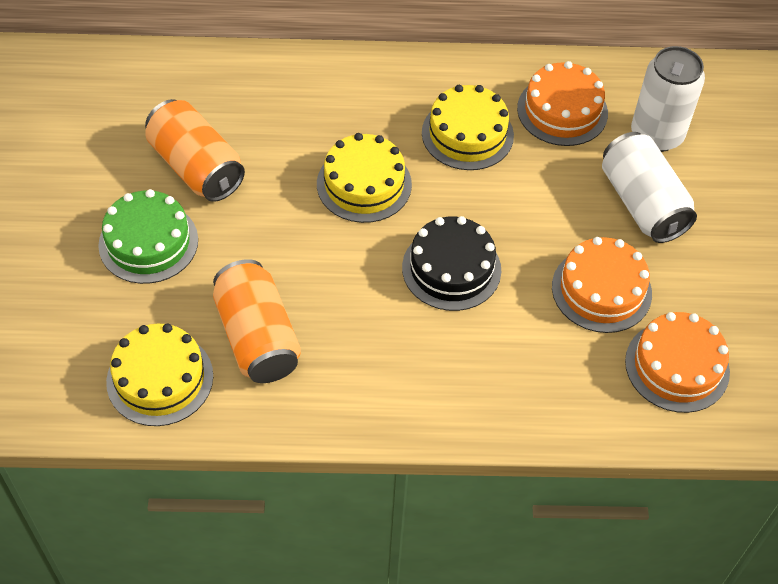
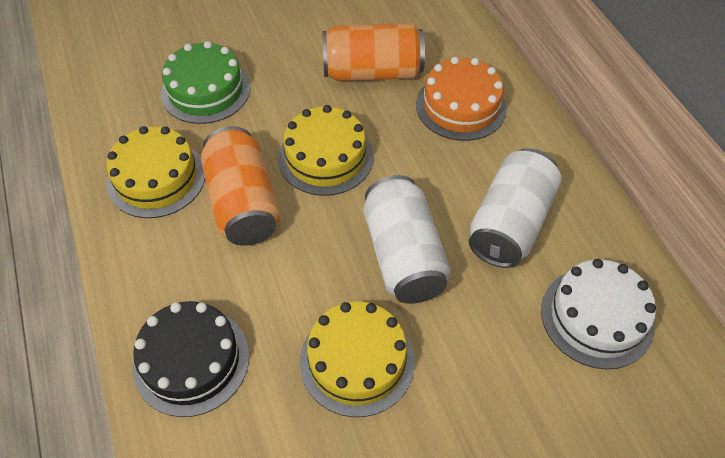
orange cake: [517,61,608,146] [552,237,652,333] [625,312,730,413] = 3 -> [416,57,507,141] = 1
white cake: none = 0 -> [541,259,656,369] = 1

